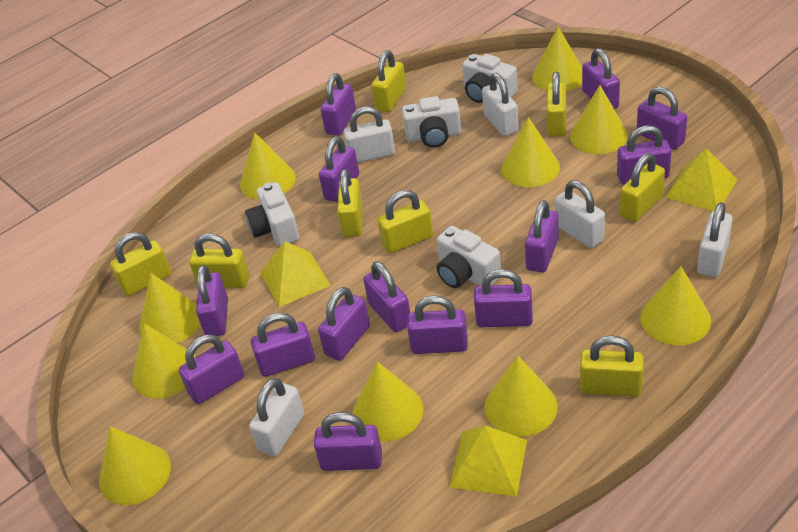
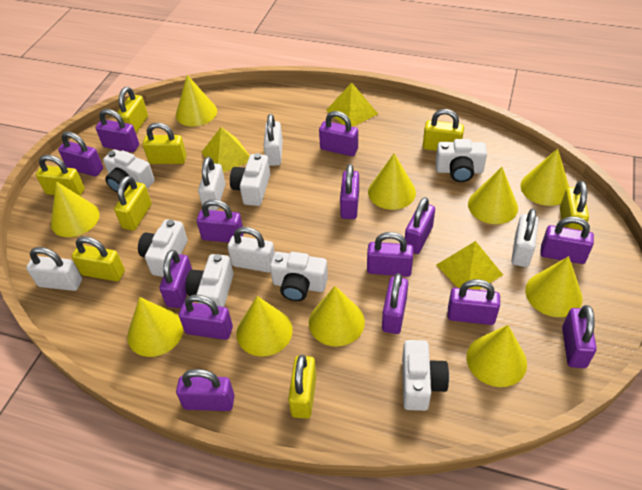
white camera: [245,182,299,246] [402,96,461,148] [437,226,501,288] [462,54,518,103] = 4 -> [103,149,155,193] [138,219,188,277] [185,254,234,307] [230,153,270,206] [270,252,328,301] [402,340,449,411] [436,139,487,182] = 7

